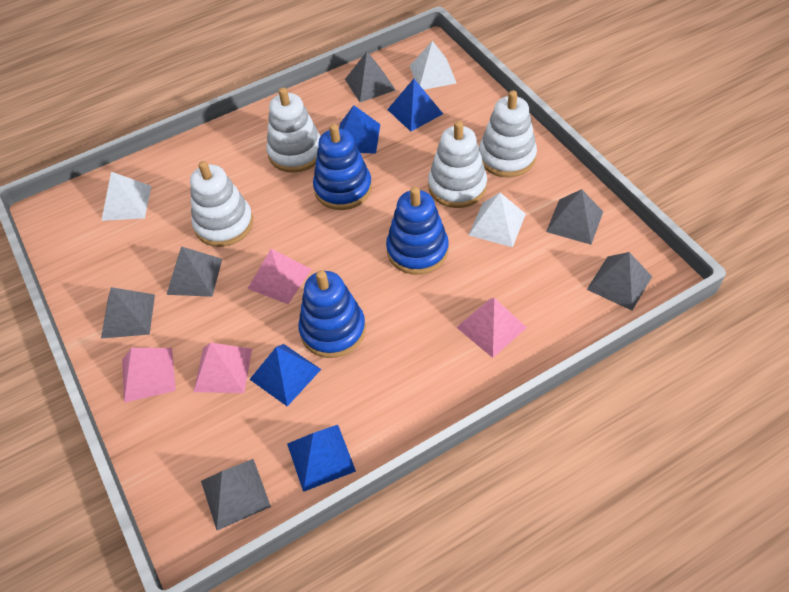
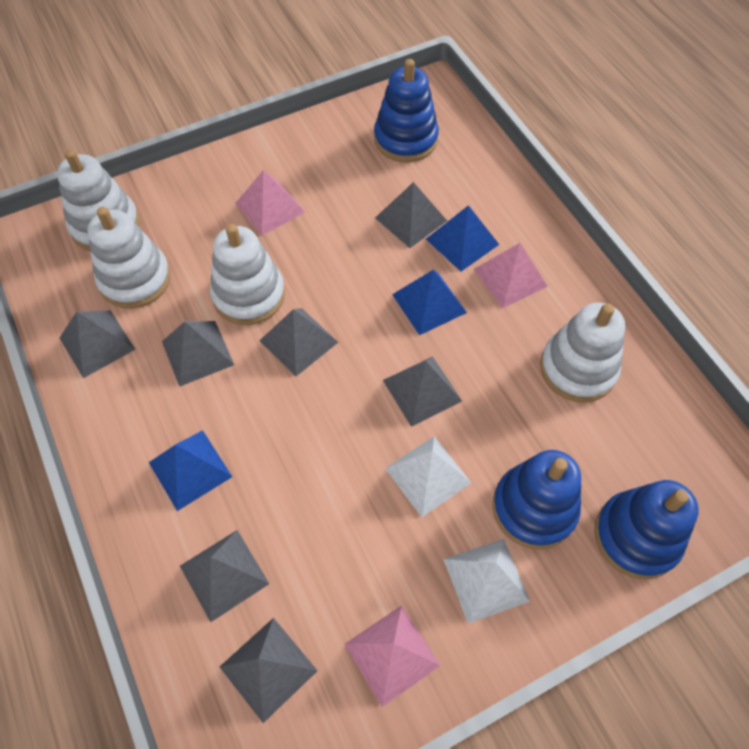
blue pyramid: [249,344,321,406] [287,425,356,492] [339,105,380,154] [387,79,443,131] = 4 -> [149,430,232,511] [392,270,467,335] [426,205,499,271] = 3
grey pyramid: [101,287,155,339] [166,246,222,297] [201,459,271,530] [345,52,396,102] [546,189,603,245] [587,252,652,311] = 6 -> [60,311,136,378] [162,321,234,386] [180,530,269,622] [220,618,318,723] [259,308,338,376] [375,182,447,248] [383,356,462,427] = 7
pink pyramid: [122,348,176,403] [194,342,252,393] [248,249,311,304] [456,298,527,358] = 4 -> [235,170,305,236] [345,605,440,707] [473,243,548,308] = 3
white pyramid: [101,172,151,221] [410,41,456,90] [469,193,526,247] = 3 -> [385,436,471,517] [444,539,530,623] = 2

